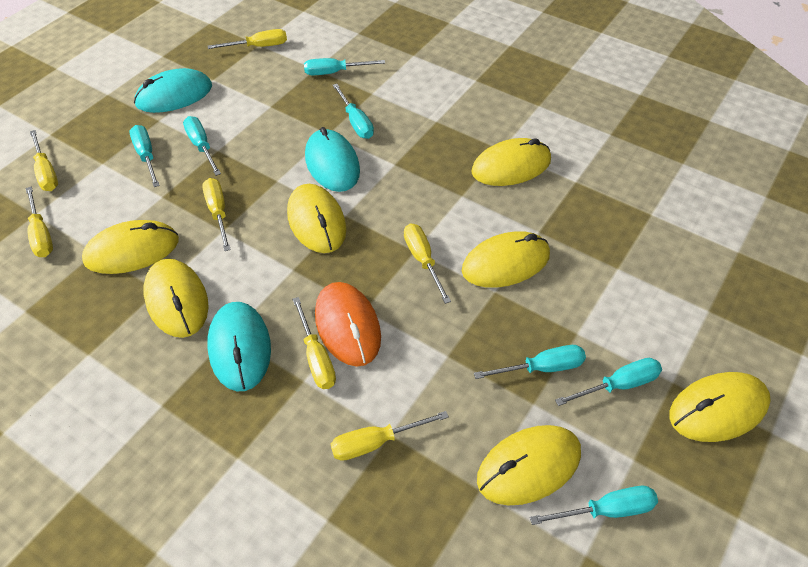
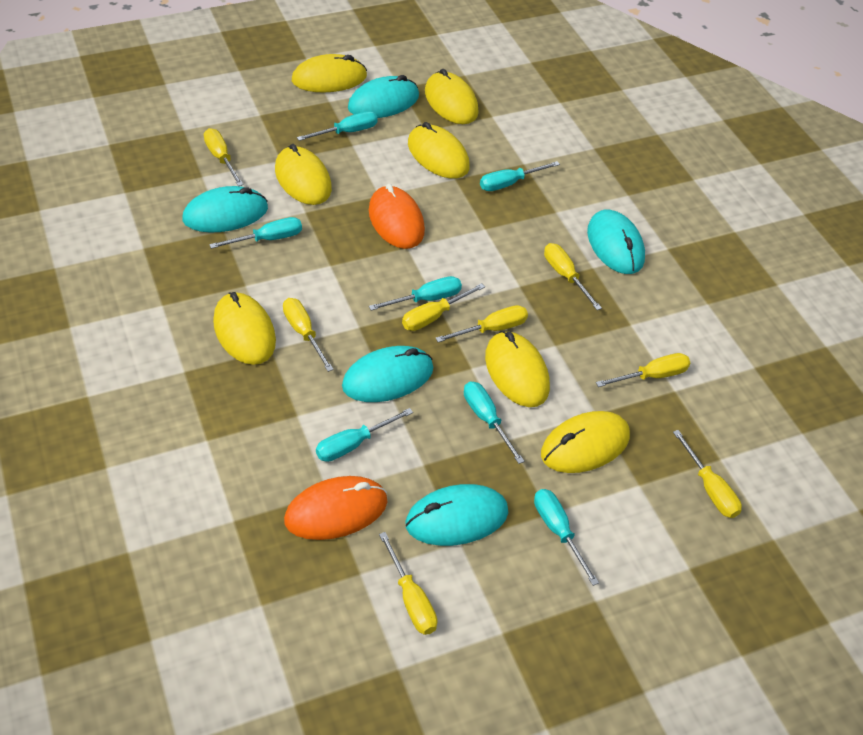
orange mouse: [315,282,381,367] = 1 -> [284,476,388,540] [369,184,425,249] = 2
turquoise mouse: [134,68,212,113] [207,302,271,391] [305,127,360,192] = 3 -> [182,186,268,233] [342,346,433,402] [348,75,419,118] [405,484,508,546] [587,210,645,274] = 5
yellow screwdriver: [26,187,53,257] [30,130,58,191] [202,178,231,251] [208,29,287,49] [292,297,336,389] [331,411,449,461] [404,224,451,304] = 7 -> [204,128,243,186] [283,298,334,372] [379,532,437,635] [402,283,485,331] [435,305,528,342] [544,243,602,310] [596,353,690,387] [673,430,742,518] = 8

